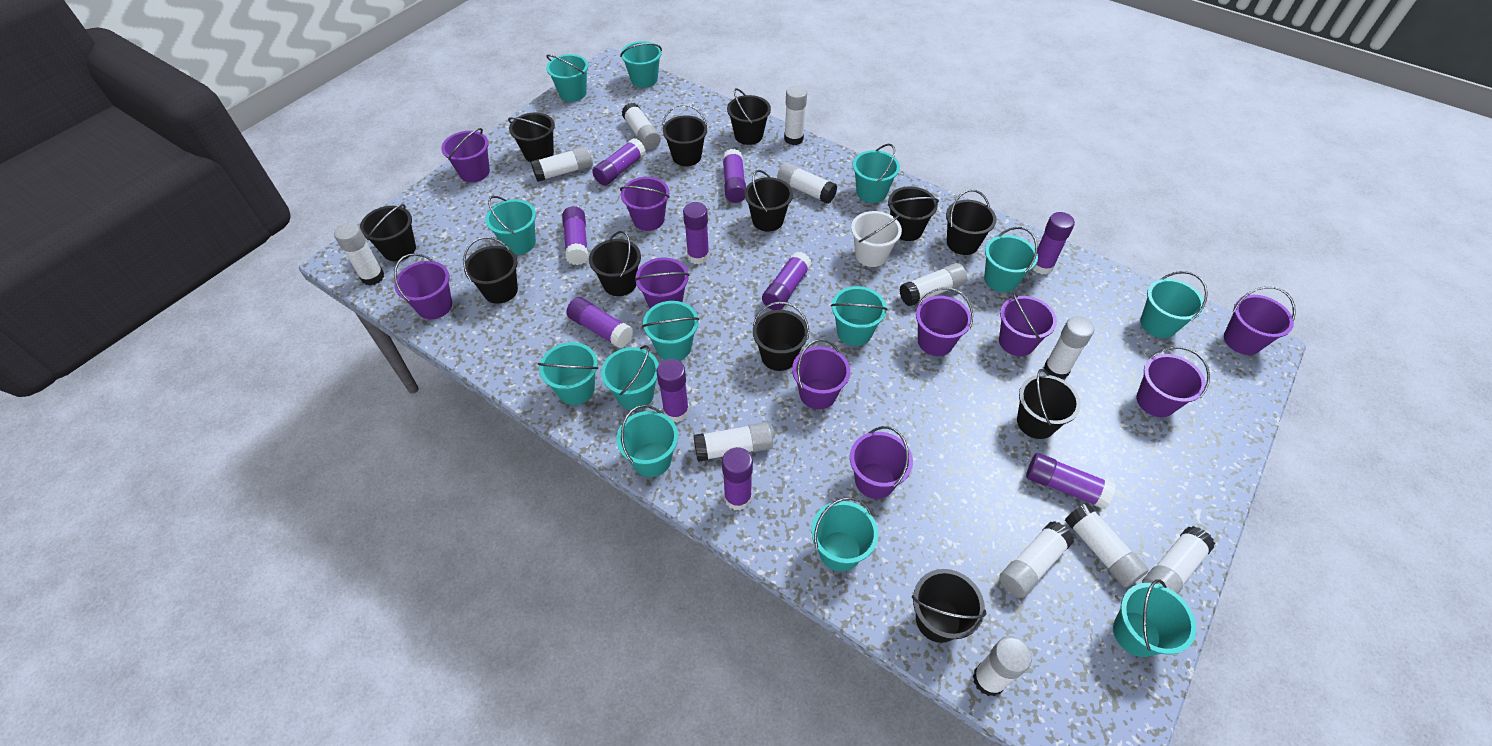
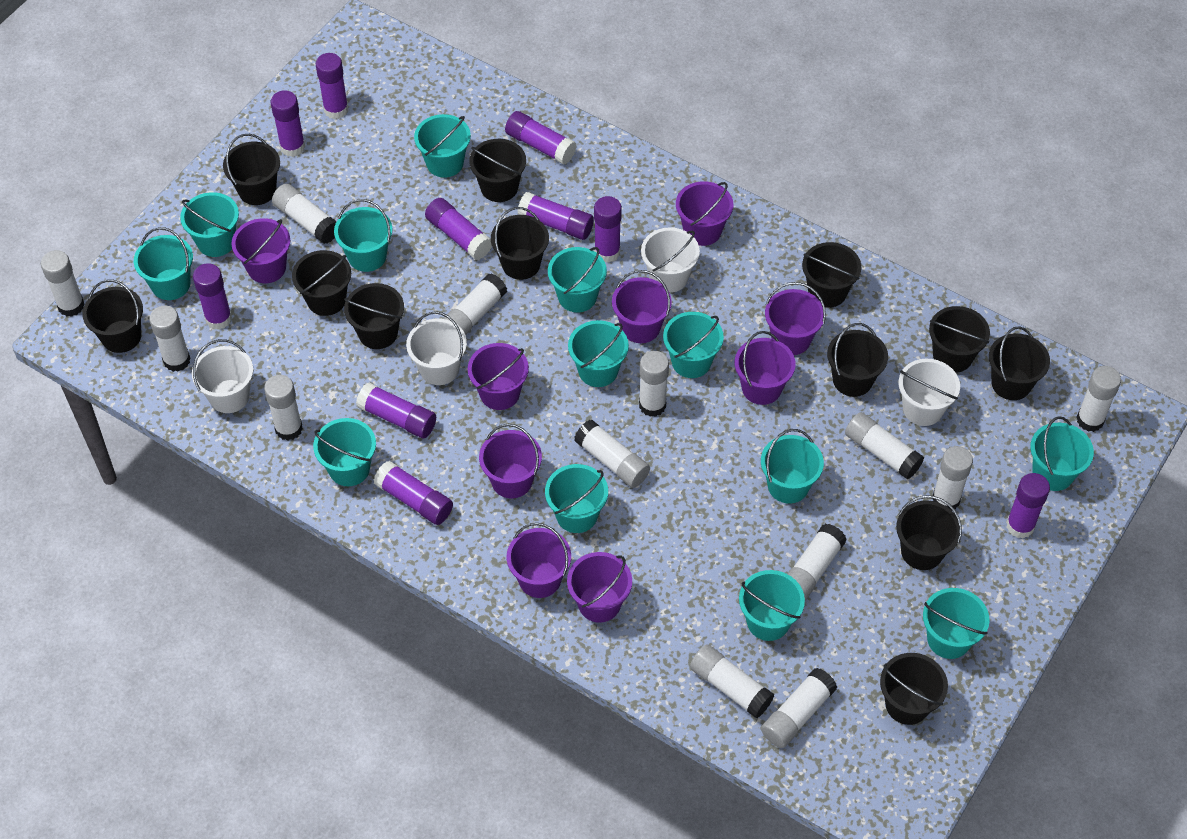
purple bucket: [394,253,452,319] [441,128,490,182] [620,177,670,231] [635,258,690,308] [792,339,850,410] [850,426,913,499] [916,287,973,356] [999,292,1057,356] [1136,347,1210,417] [1224,286,1296,355] = 10 -> [231,218,290,283] [468,343,529,410] [479,424,542,498] [507,523,571,598] [567,552,632,623] [612,270,672,343] [676,181,733,246] [735,331,796,405] [765,282,826,355] = 9
white bucket: [851,211,902,267] = 1 -> [192,339,253,413] [406,311,467,385] [641,227,700,293] [899,359,960,426] = 4
white glue stick: [334,223,384,285] [531,146,593,182] [622,102,661,150] [693,422,773,462] [777,162,837,204] [784,85,807,145] [899,263,967,306] [973,637,1032,696] [999,521,1074,598] [1044,316,1094,379] [1065,503,1149,588] [1142,526,1215,594] = 12 -> [41,250,85,317] [149,305,191,372] [264,375,303,441] [272,184,337,244] [443,273,507,335] [574,420,650,488] [639,351,669,417] [690,644,774,718] [761,668,837,748] [788,524,847,601] [845,412,924,480] [932,446,973,510] [1076,366,1121,432] = 13

